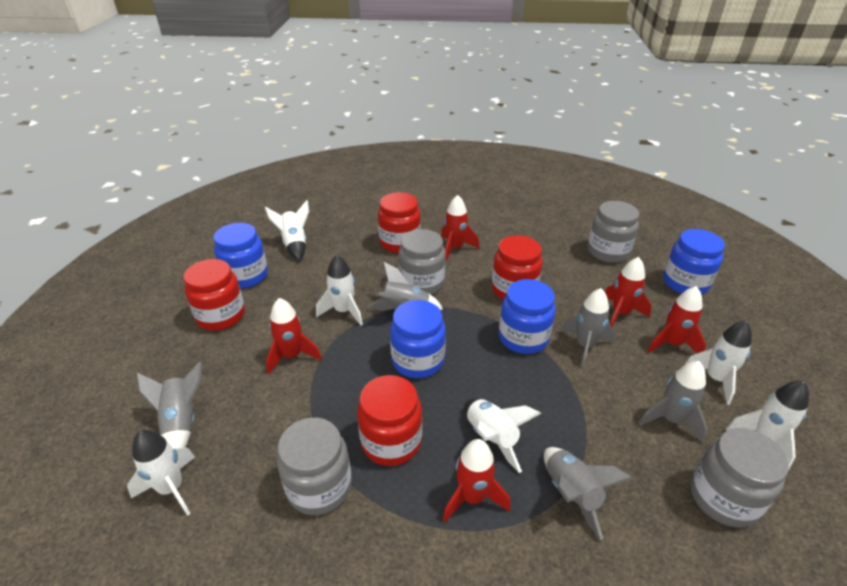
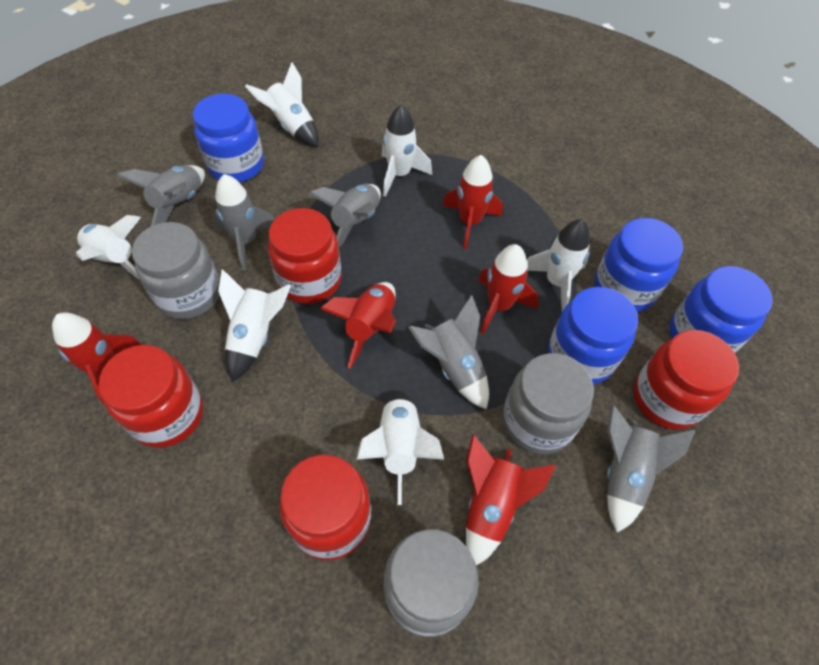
grey jar: [277,418,352,515] [398,229,446,295] [588,201,639,263] [691,428,789,527] = 4 -> [132,222,220,319] [384,529,479,637] [503,353,594,454] = 3

